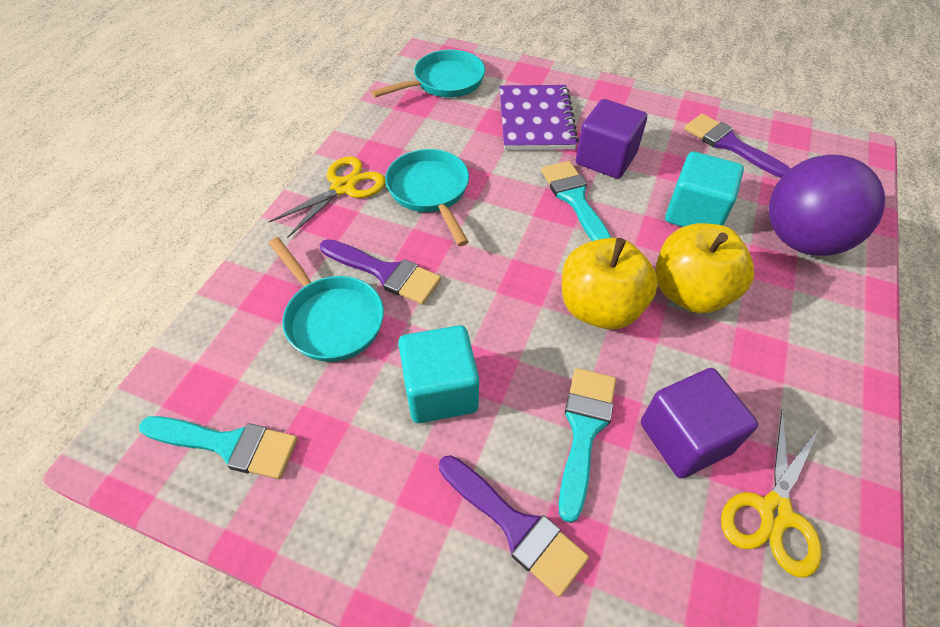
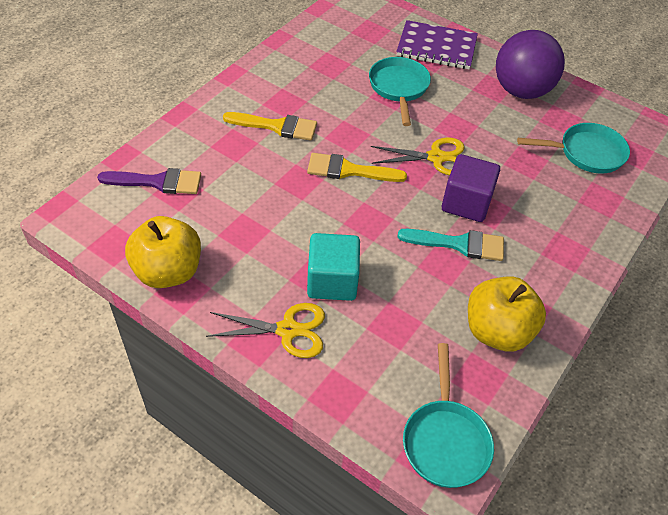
purple brush: [320,239,441,305] [439,455,589,597] [684,114,791,178] = 3 -> [97,168,201,194] = 1
purple cube: [576,99,647,179] [641,368,758,478] = 2 -> [442,154,500,222] = 1
turquoise brush: [139,416,298,479] [541,161,611,241] [559,368,616,523] = 3 -> [398,229,504,261] = 1
turquoise cube: [398,325,479,423] [665,151,744,227] = 2 -> [307,233,360,301] = 1
yellow brush: none = 0 -> [223,112,317,141] [307,153,407,182] = 2

